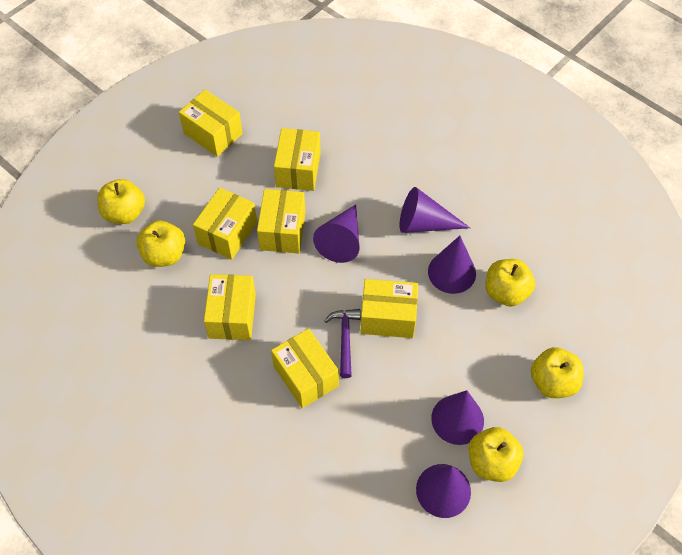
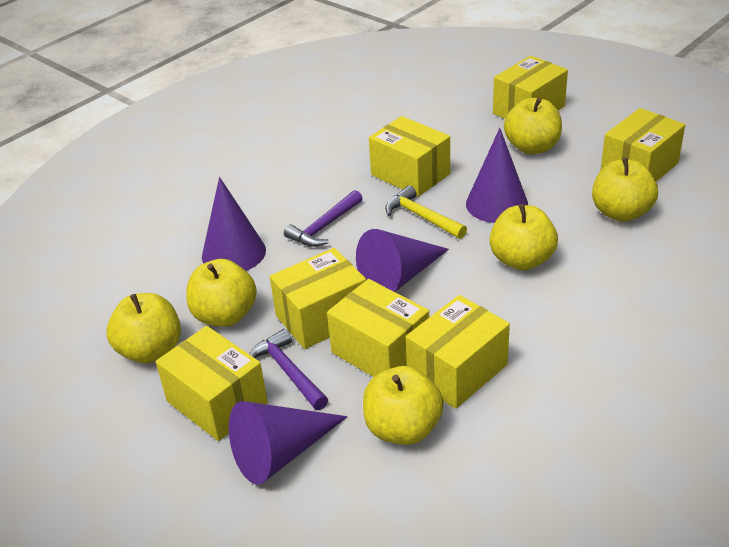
purple cone: [313,204,360,263] [400,187,470,233] [416,464,471,518] [428,236,476,294] [431,390,484,445] = 5 -> [202,177,266,271] [229,401,348,485] [356,229,449,292] [466,128,528,223] = 4
purple hammer: [324,309,361,378] = 1 -> [249,329,328,410] [284,190,363,247] = 2
yellow apple: [98,179,145,224] [137,220,185,267] [468,427,523,482] [485,259,535,307] [531,347,584,398] = 5 -> [107,293,181,363] [186,259,257,327] [363,366,443,445] [489,204,558,271] [504,98,562,154] [592,158,658,222] = 6
yellow hammer: none = 0 -> [385,185,467,239] = 1

